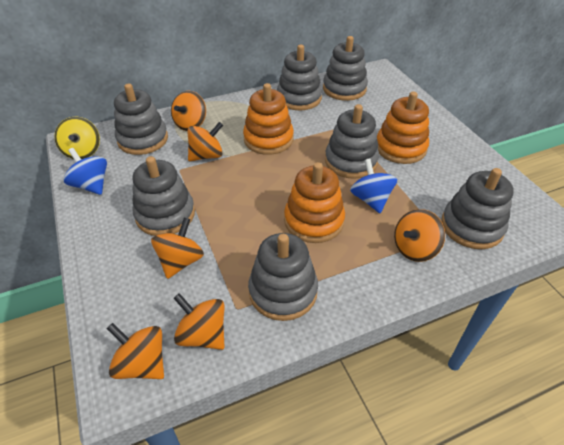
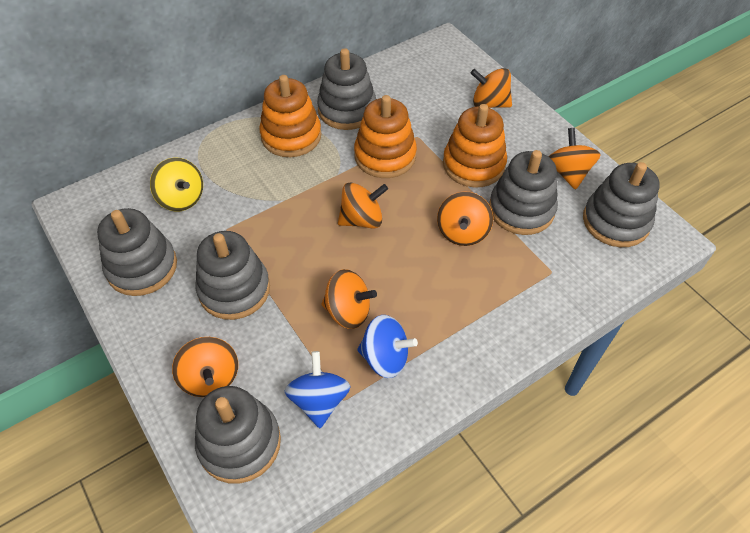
grey stacking toy: [114,84,168,155] [133,156,195,236] [248,233,318,321] [277,44,322,110] [323,36,368,101] [325,104,379,179] [441,168,514,249] = 7 -> [97,208,177,296] [195,386,281,484] [196,231,270,320] [317,48,376,130] [489,150,558,235] [583,162,660,247] = 6

